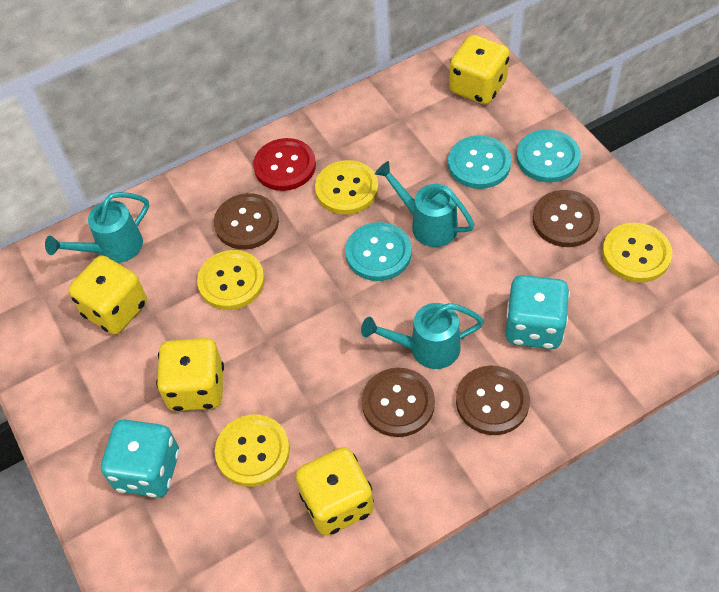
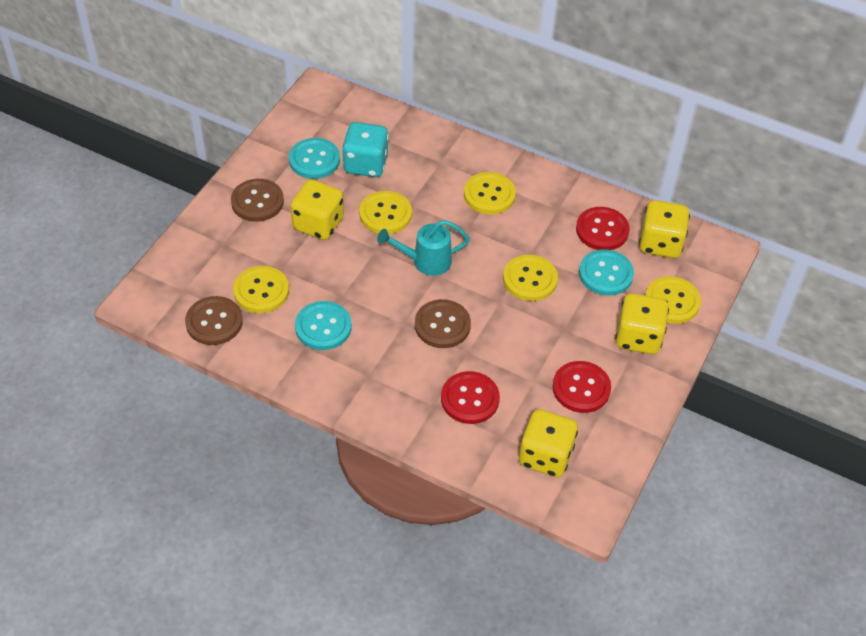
brown button: [214,193,279,250] [362,368,435,437] [456,365,530,435] [533,190,600,247] = 4 -> [185,296,243,345] [231,179,284,222] [415,299,471,348] = 3
red button: [253,138,316,191] = 1 -> [441,371,500,424] [553,361,611,413] [576,207,630,250] = 3
turquoise dice: [101,420,179,497] [505,275,570,349] = 2 -> [342,122,389,177] = 1
turquoise watering can: [45,192,149,263] [361,303,484,369] [375,161,475,247] = 3 -> [377,220,470,276] = 1
yellow button: [197,250,265,310] [215,414,290,487] [315,160,379,215] [602,223,672,283] = 4 -> [233,266,289,313] [359,191,412,234] [464,172,516,214] [503,255,558,301] [645,276,701,324] = 5

